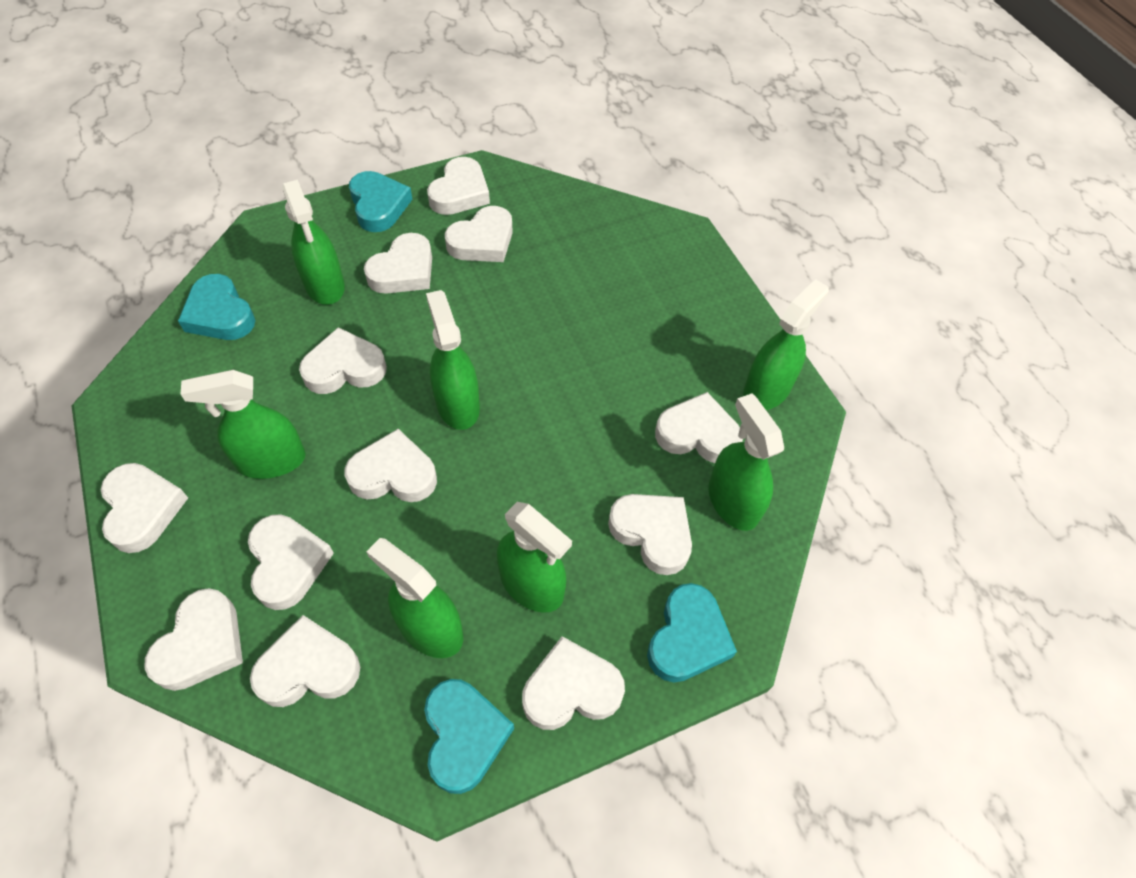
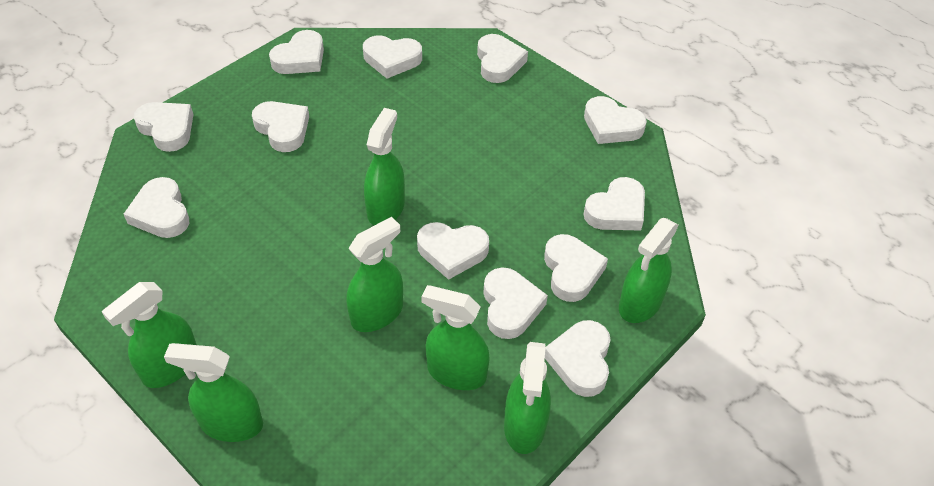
turquoise heart: [178,274,255,340] [349,171,413,232] [424,679,514,794] [647,583,737,683] = 4 -> none = 0

